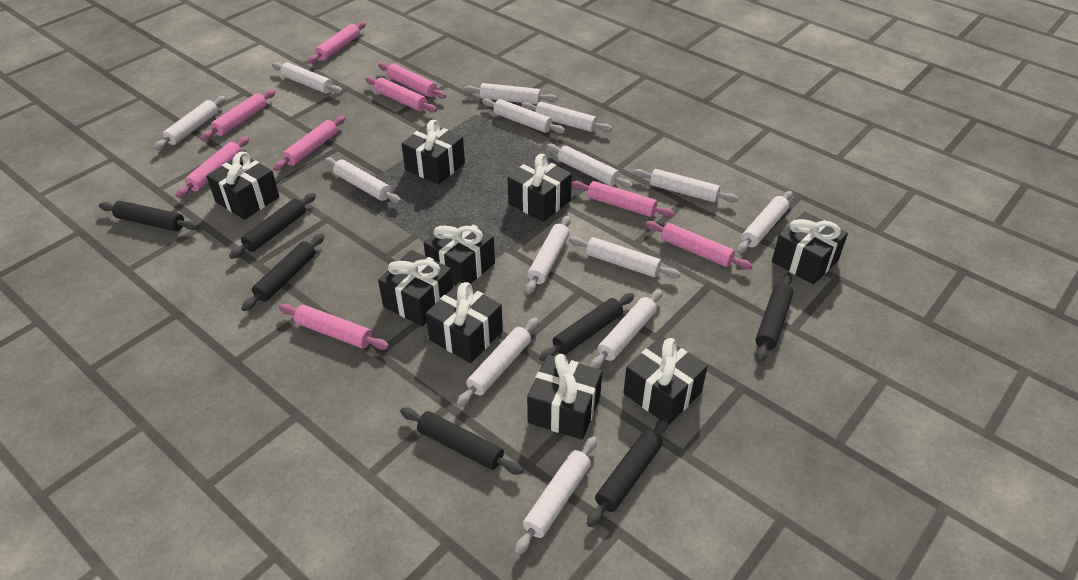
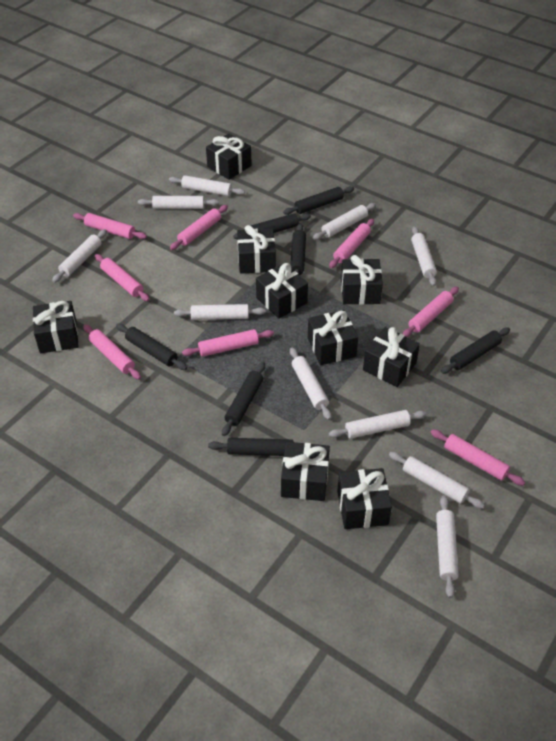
pink rolling pin: [176,136,249,198] [201,90,275,140] [273,116,345,171] [279,304,389,350] [308,22,366,63] [365,77,437,113] [378,63,446,99] [571,181,675,217] [645,221,753,270] = 9 -> [73,213,147,239] [83,324,141,380] [95,254,150,301] [170,205,228,250] [182,329,274,357] [329,219,374,268] [403,287,459,337] [430,429,525,486] = 8
white rolling pin: [154,96,226,150] [272,62,343,94] [325,157,401,204] [457,318,539,407] [464,83,557,104] [482,98,565,134] [514,436,597,556] [521,102,612,132] [525,216,571,294] [546,144,633,189] [569,237,680,278] [590,289,663,369] [633,169,738,203] [737,191,793,254] = 14 -> [52,229,107,283] [138,196,219,209] [169,175,245,196] [174,304,266,320] [290,348,332,420] [313,203,376,240] [329,410,426,439] [389,452,485,509] [411,226,437,286] [436,495,459,598] = 10

